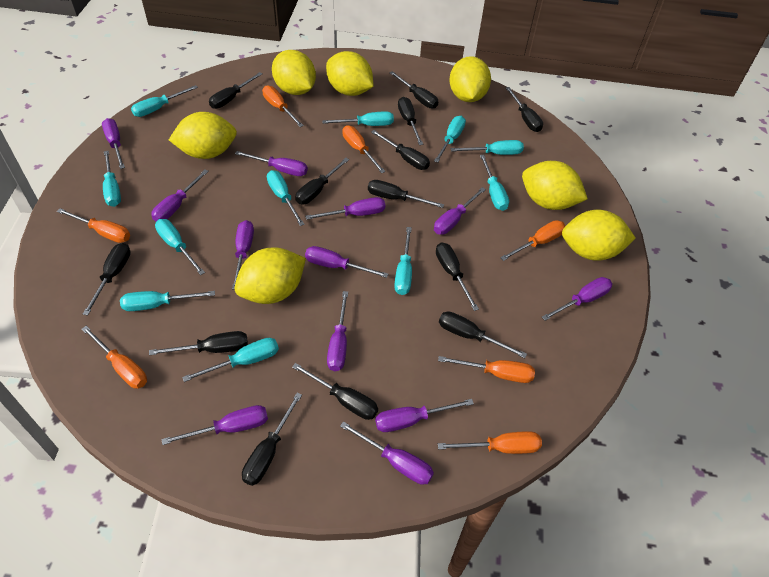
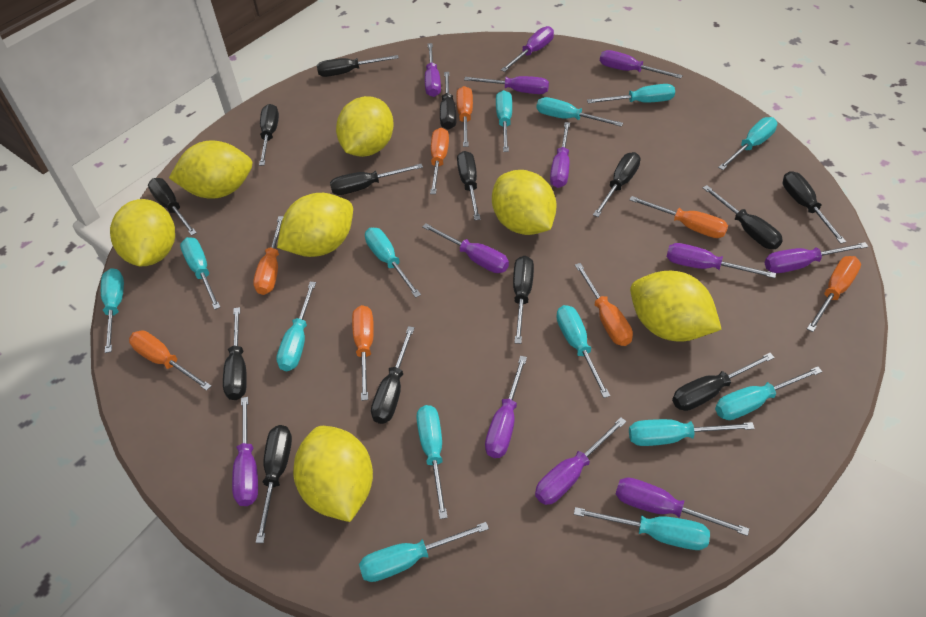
black screwdriver: [83,243,131,315] [149,331,248,355] [209,72,262,109] [242,393,302,486] [292,363,378,420] [295,158,349,204] [368,180,444,208] [371,130,430,170] [389,71,438,109] [398,97,423,145] [436,242,479,311] [439,311,527,358] [506,87,543,132] = 13 -> [148,178,197,236] [223,307,247,400] [256,425,292,543] [259,104,279,166] [317,55,399,77] [330,164,423,195] [371,326,415,424] [440,72,457,130] [457,151,481,220] [513,256,534,344] [593,152,641,217] [672,353,775,411] [703,185,783,249] [783,171,846,244] = 14
orange screwdriver: [57,208,130,243] [82,326,147,389] [262,85,304,127] [343,125,386,173] [438,356,535,383] [438,431,542,454] [500,220,565,261] = 7 -> [129,330,211,391] [253,216,284,295] [352,305,374,401] [430,128,449,194] [456,86,473,147] [575,263,633,346] [629,196,728,238] [807,256,861,332] = 8
turquoise screwdriver: [103,151,121,207] [120,291,215,311] [131,85,198,117] [155,219,205,275] [182,338,279,382] [267,170,305,226] [322,111,394,126] [394,227,412,295] [434,116,466,162] [451,140,524,155] [480,155,509,211] = 11 -> [101,268,124,353] [180,237,220,310] [276,282,316,371] [359,522,489,582] [365,228,421,298] [416,405,448,519] [496,90,512,152] [537,97,623,127] [556,305,610,398] [574,507,710,550] [587,84,675,103] [629,419,755,446] [715,366,823,420] [718,117,777,170] = 14

